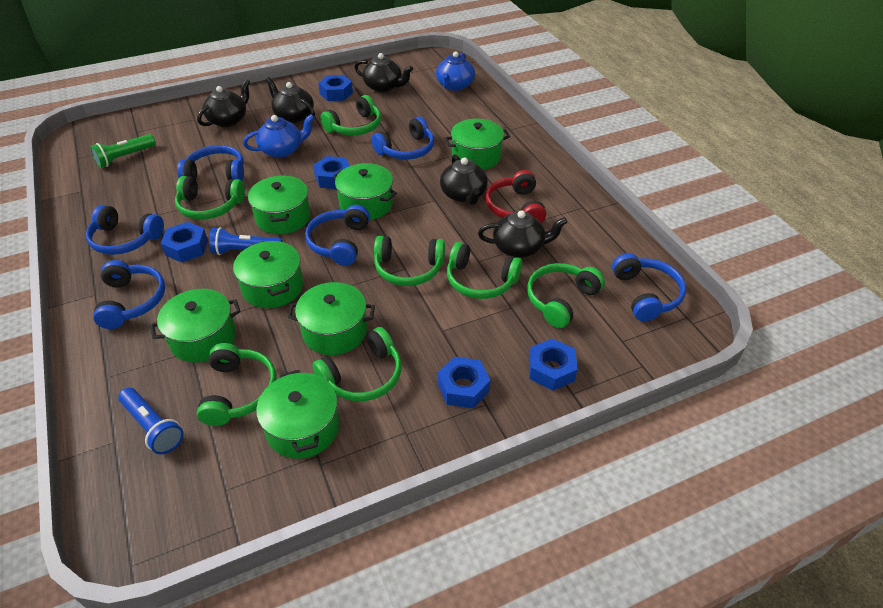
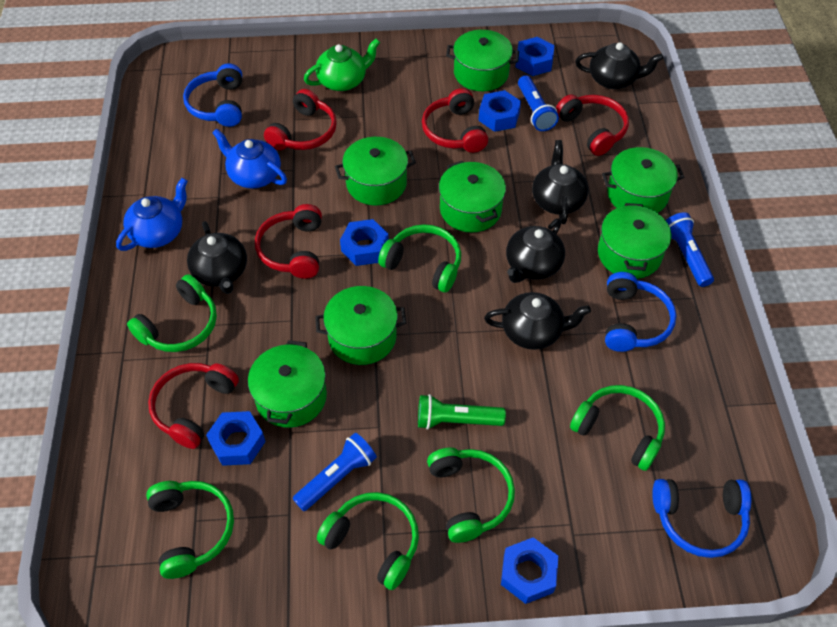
blue flashlight: [118,388,184,454] [209,227,283,255] = 2 -> [292,433,377,511] [518,75,559,131] [666,212,714,287] = 3
blue headphones: [86,205,164,255] [93,260,165,329] [177,145,244,181] [305,205,370,266] [371,117,434,159] [612,253,686,321] = 6 -> [183,64,242,127] [605,272,677,352] [652,479,752,558] = 3
green headphones: [175,176,245,220] [197,343,277,426] [312,327,402,401] [320,95,381,135] [374,236,445,286] [447,242,522,299] [527,263,605,328] = 7 -> [127,274,217,352] [146,481,234,579] [317,492,419,590] [378,225,461,292] [427,447,515,543] [570,385,665,471] = 6
green teapot: none = 0 -> [304,39,380,91] = 1
red headphones: [486,170,546,223] = 1 -> [148,363,239,449] [255,204,322,279] [264,89,337,150] [422,88,488,153] [556,95,629,156] = 5

